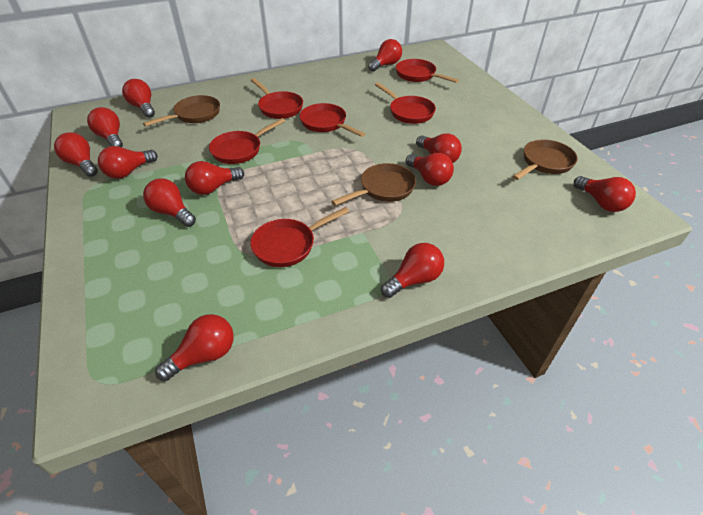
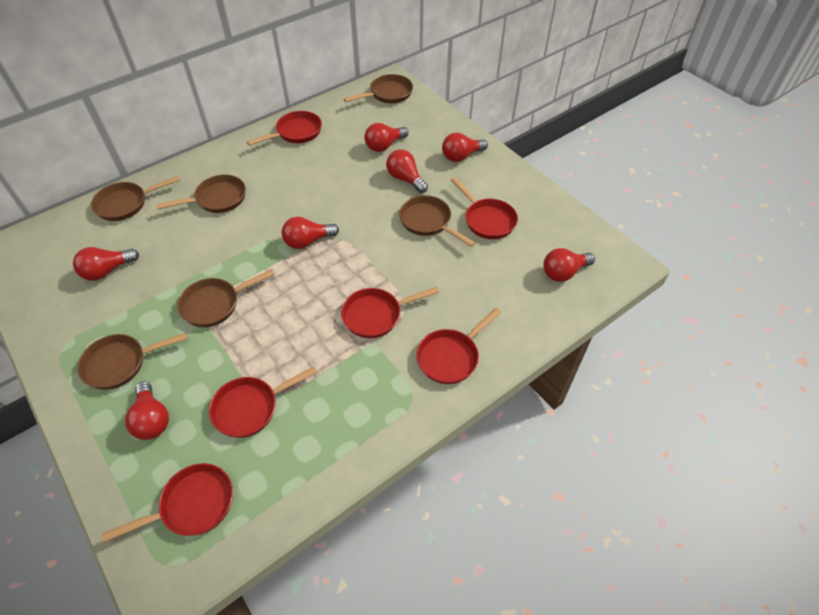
brown pan: [143,95,220,127] [331,163,416,206] [512,140,578,180] = 3 -> [77,333,188,390] [91,176,180,221] [156,175,246,213] [177,269,275,327] [344,74,413,103] [399,195,475,247] = 6
red light bulb: [54,132,98,177] [87,107,123,147] [98,146,158,179] [122,79,155,118] [143,178,196,227] [155,314,234,381] [185,161,244,195] [368,39,402,72] [381,243,444,298] [406,153,454,186] [416,133,462,163] [574,176,636,212] = 12 -> [73,247,139,281] [125,381,169,440] [282,217,339,249] [364,123,409,152] [386,149,428,193] [442,133,488,162] [543,248,595,282] = 7

